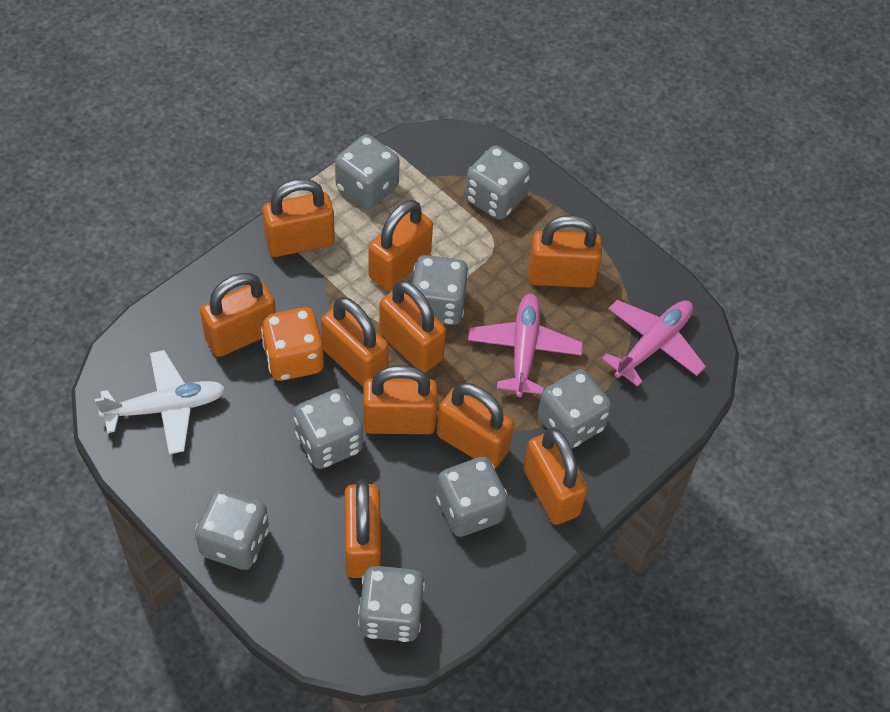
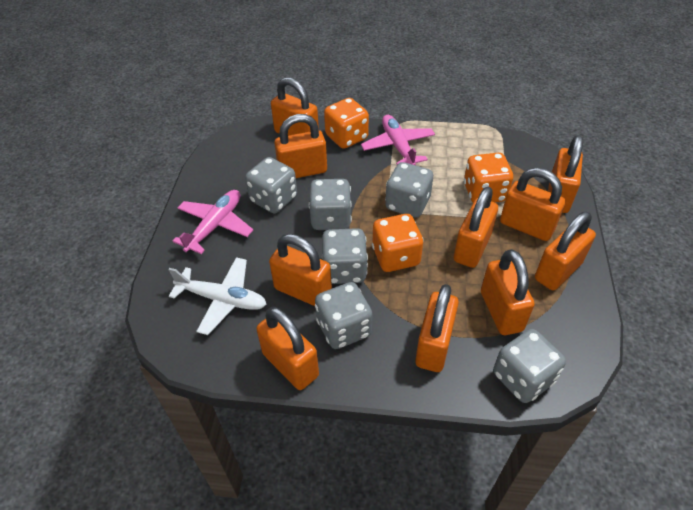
grey dice: [195,489,269,570] [294,389,363,469] [335,135,400,209] [358,566,425,642] [412,255,469,325] [436,457,508,537] [465,145,531,220] [538,369,612,449] = 8 -> [245,157,297,213] [309,179,352,230] [315,282,372,349] [322,228,368,284] [385,162,433,218] [493,329,566,403] = 6
orange dice: [261,307,324,381] = 1 -> [324,98,369,149] [372,214,424,272] [464,153,513,202] = 3

